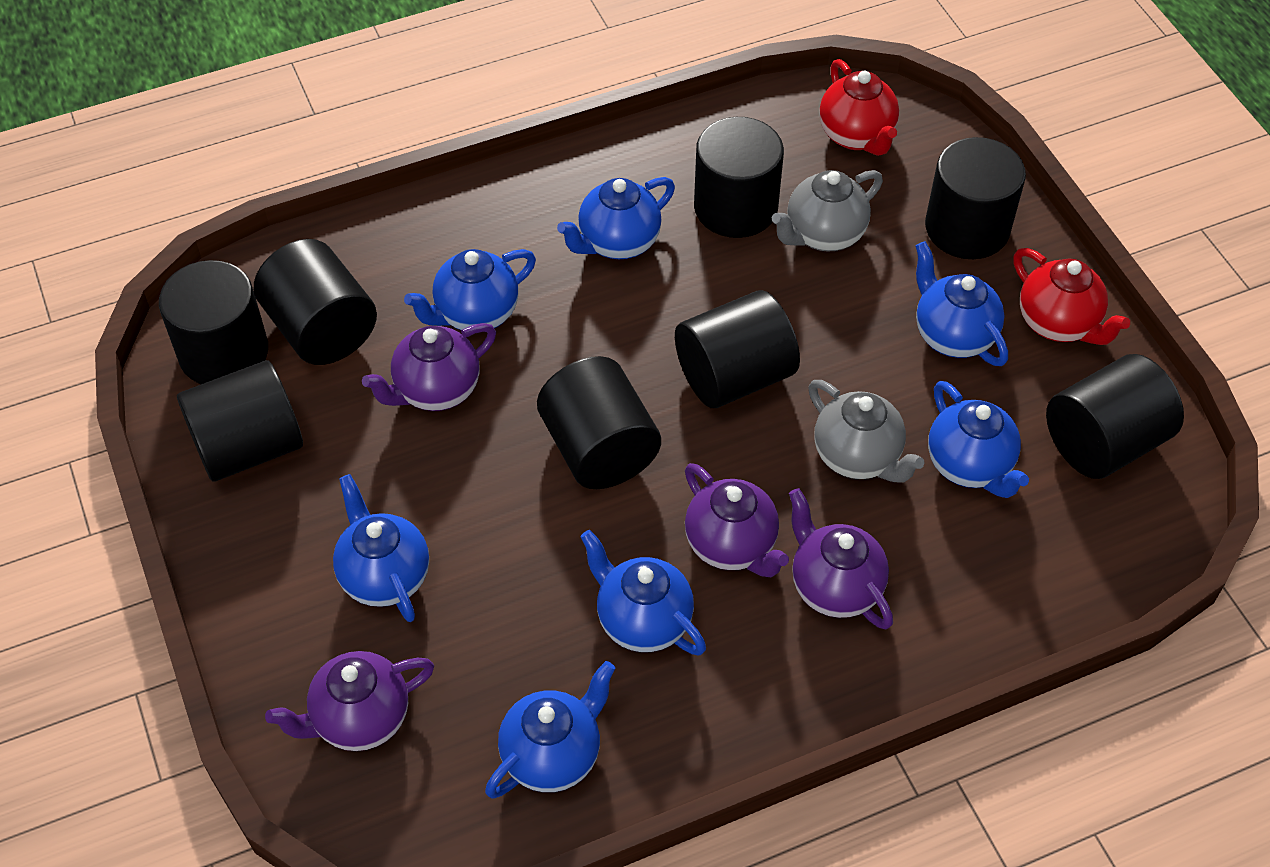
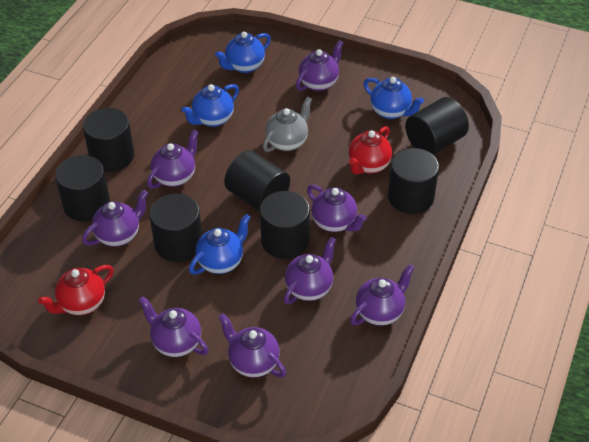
black cylinder: [159,260,268,384] [177,360,303,482] [254,239,377,365] [537,356,661,489] [675,290,800,408] [694,117,784,238] [925,137,1026,259] [1046,354,1184,479] = 8 -> [55,155,110,222] [83,108,134,172] [149,193,202,262] [224,150,290,212] [260,191,310,259] [388,148,439,214] [405,97,469,155] = 7
blue teapot: [333,474,429,622] [404,249,536,330] [485,661,615,799] [557,177,675,259] [580,530,706,655] [915,241,1008,366] [928,381,1029,498] = 7 -> [182,84,239,127] [189,214,251,275] [215,32,271,73] [363,77,424,119] = 4
grey teapot: [772,170,883,252] [808,380,925,483] = 2 -> [263,96,312,152] = 1
purple teapot: [265,651,434,751] [362,323,496,411] [685,463,789,577] [789,488,893,630] = 4 -> [82,190,148,247] [139,296,209,357] [147,130,199,189] [219,313,286,378] [284,237,336,304] [296,40,344,91] [307,184,366,232] [350,264,414,326] = 8

